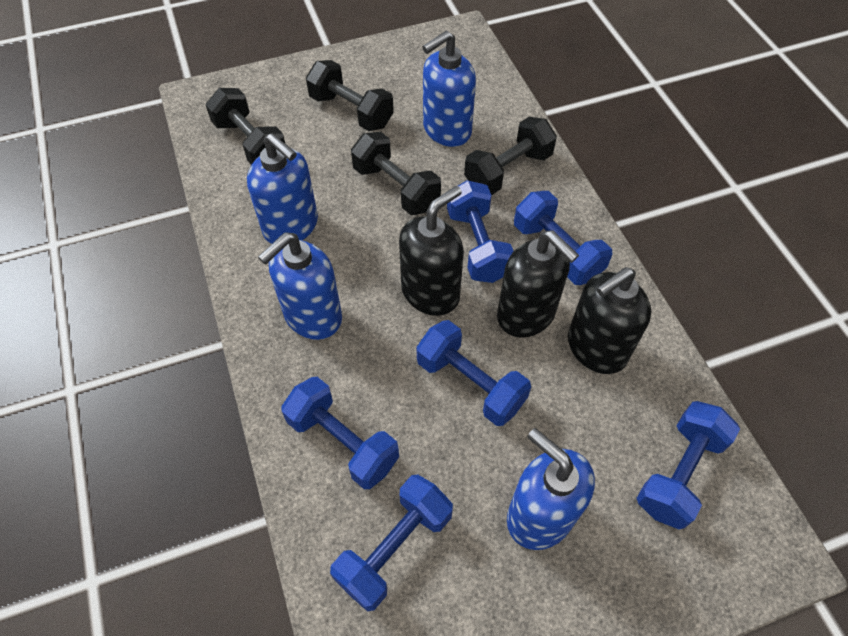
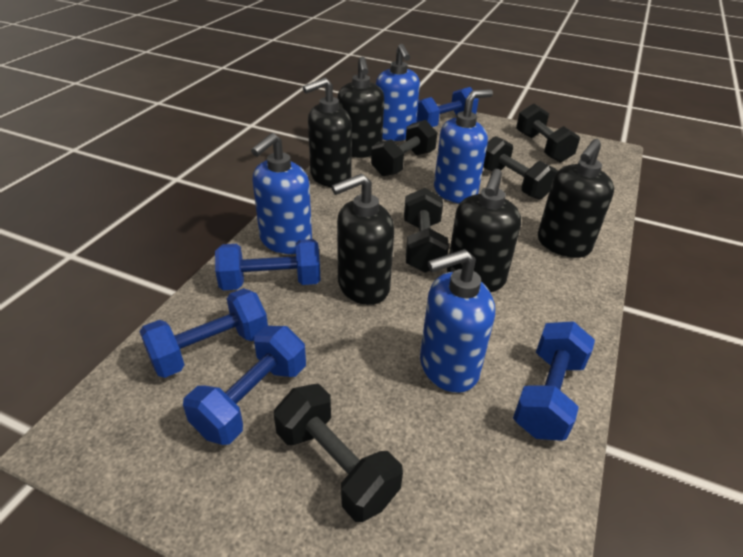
black dumbbell: [206,88,285,165] [306,60,394,131] [351,132,441,215] [464,117,557,195] = 4 -> [274,384,403,522] [371,120,437,176] [404,188,449,273] [483,136,558,200] [516,103,580,163] = 5
black soap dispenser: [399,186,464,316] [497,230,579,338] [568,267,651,374] = 3 -> [303,78,352,187] [331,174,394,305] [337,57,384,158] [447,169,521,292] [538,139,614,258] = 5
blue dumbbell: [281,377,399,489] [330,475,453,611] [417,320,531,426] [447,180,514,283] [514,191,612,285] [637,401,740,530] = 6 -> [140,288,268,378] [183,326,306,445] [215,239,321,291] [416,87,479,127] [513,321,595,441] = 5

